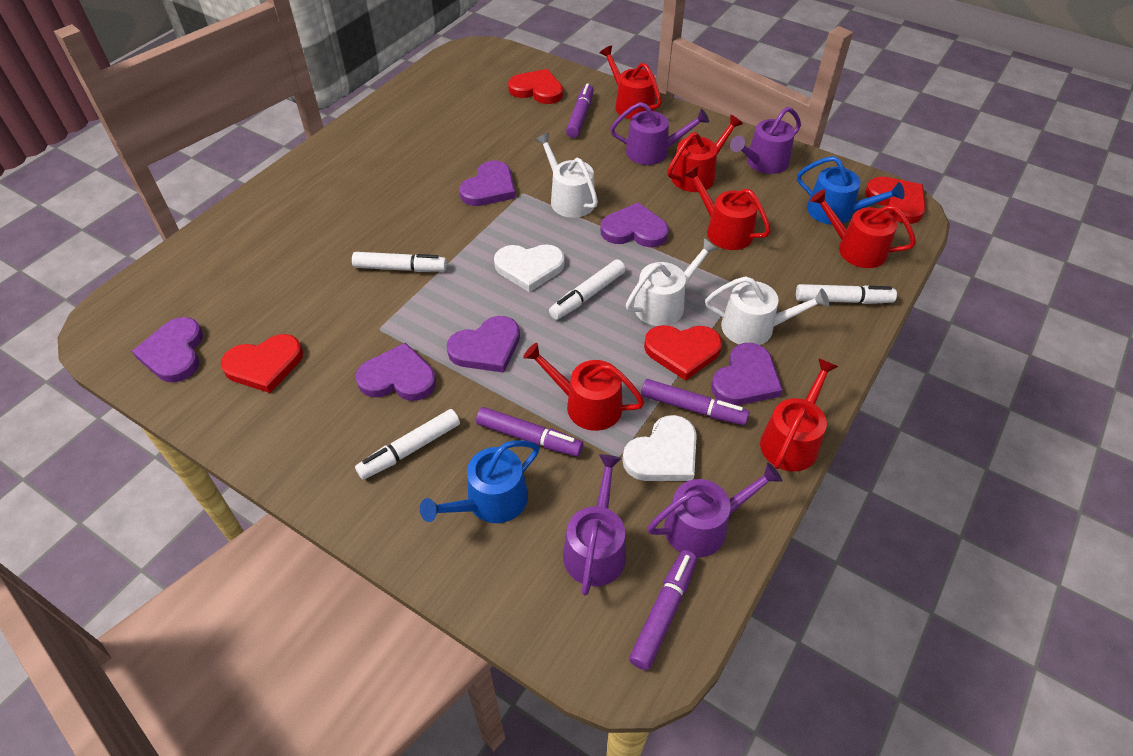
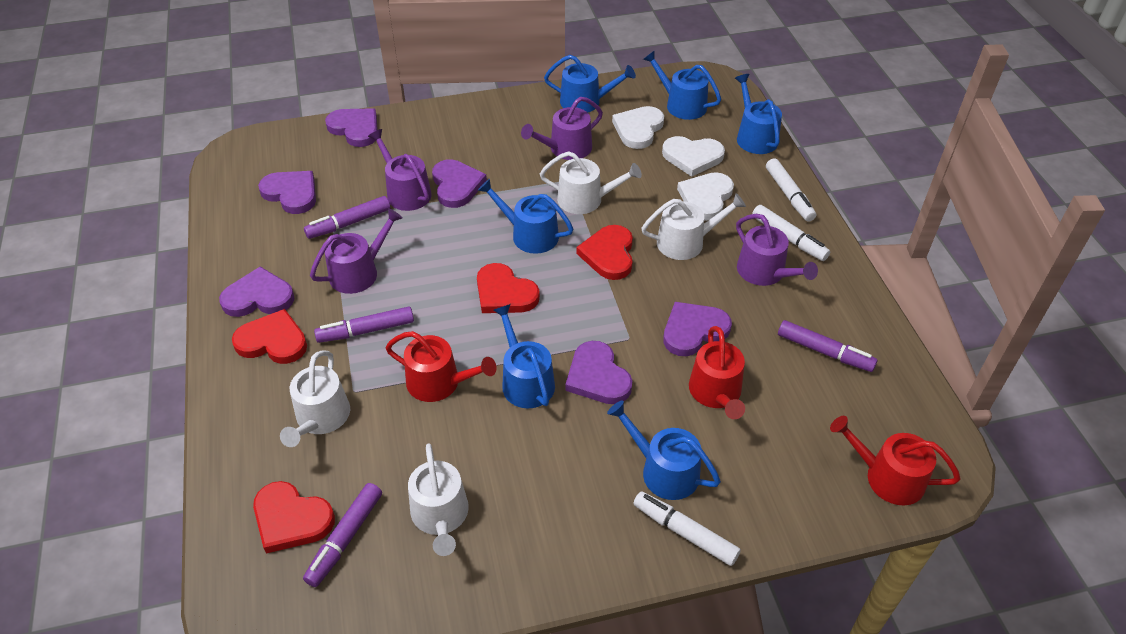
blue watering can: [420,440,539,523] [797,156,904,225] = 2 -> [478,179,573,254] [494,304,555,408] [544,55,636,112] [607,400,721,500] [643,50,721,120] [735,74,782,154] = 6
red watering can: [523,343,645,431] [600,45,662,119] [667,115,743,192] [684,166,771,250] [760,358,838,471] [810,189,916,268] = 6 -> [385,331,497,402] [689,326,745,419] [830,416,961,505] = 3
white heart: [494,244,565,292] [622,415,697,481] = 2 -> [612,106,664,149] [662,136,725,177] [677,172,734,221] = 3
white marker: [352,252,447,272] [355,409,460,480] [549,259,626,320] [796,284,897,304] = 4 -> [633,491,741,566] [752,205,830,261] [766,158,816,222] = 3
white watering can: [535,133,598,218] [626,238,718,326] [705,276,829,345] = 3 -> [280,350,350,447] [408,444,469,556] [540,151,642,214] [641,193,746,260] = 4

